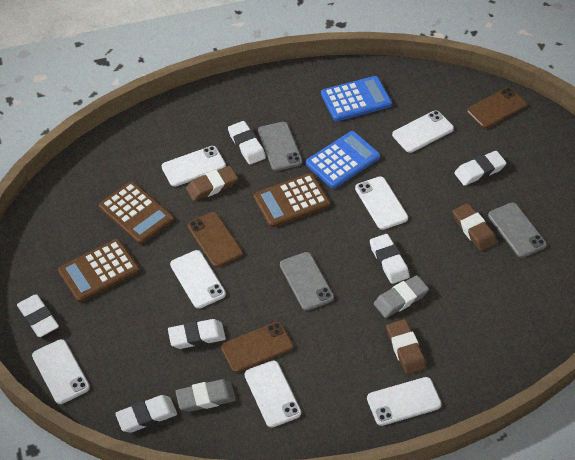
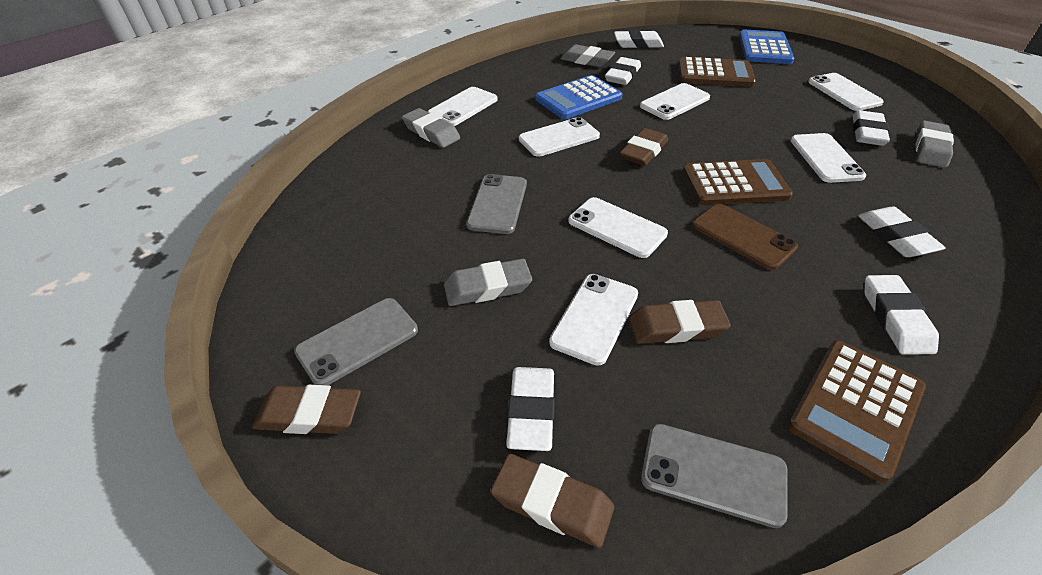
brown eraser: [186,166,238,201] [386,319,426,374] [452,203,497,251] = 3 -> [252,385,361,434] [490,454,614,548] [620,128,668,166] [629,300,731,344] = 4
brown phone: [188,212,243,268] [221,322,293,373] [467,87,527,129] = 3 -> [693,204,798,270] = 1
grey eraser: [175,379,236,412] [374,275,429,318] = 2 -> [402,108,460,148] [444,259,532,306] [560,44,615,67] [916,120,954,168] = 4

